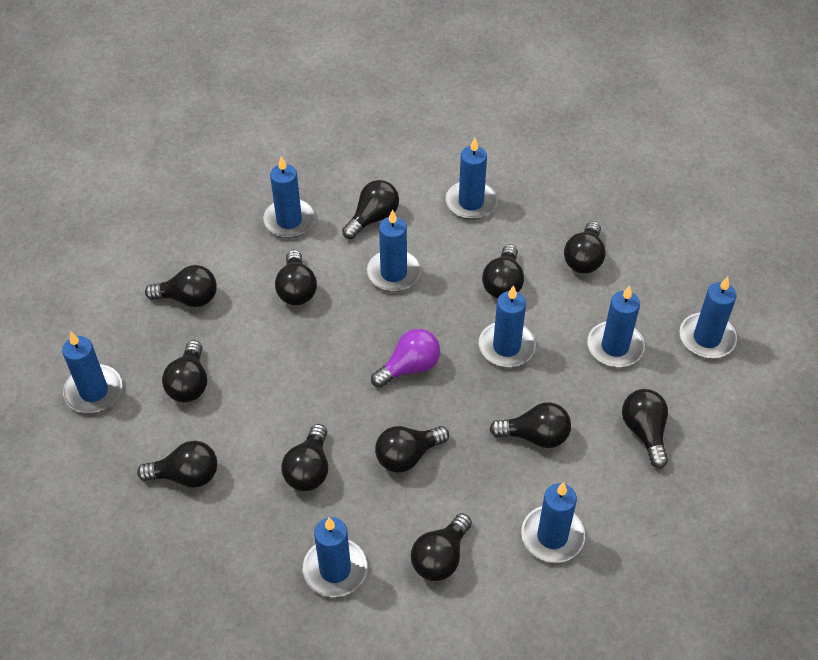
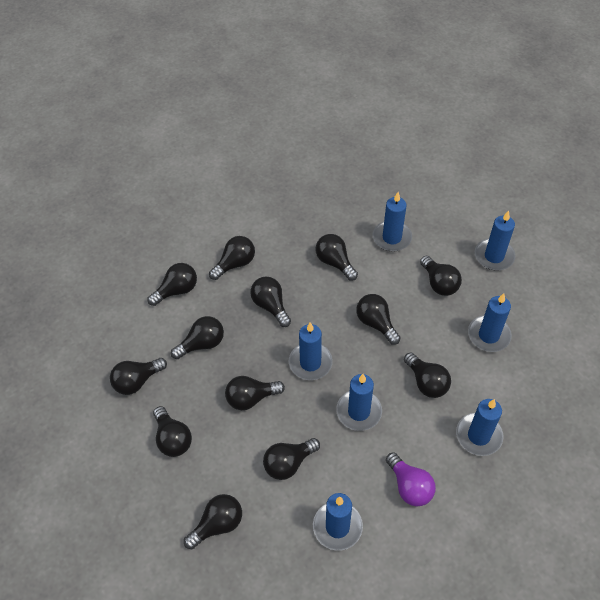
black light bulb: [137,441,217,488] [145,265,217,307] [162,340,207,402] [275,250,317,305] [281,424,328,491] [342,180,399,239] [375,426,449,473] [411,513,472,581] [482,244,524,298] [489,402,571,448] [564,221,606,273] [622,389,668,469] = 12 -> [110,358,167,395] [148,263,197,306] [153,406,192,457] [171,316,224,359] [184,494,242,549] [209,236,255,280] [225,376,285,410] [250,277,291,327] [263,438,320,480] [315,234,358,281] [356,294,401,345] [404,352,451,398] [420,256,462,296] = 13
blue candle: [62,332,122,413] [262,156,315,238] [303,517,367,597] [366,209,421,292] [445,138,498,220] [479,285,536,367] [521,482,585,563] [587,285,645,367] [679,277,737,358] = 9 -> [289,322,333,380] [313,493,363,551] [336,374,382,431] [373,192,412,252] [456,399,504,456] [468,293,512,352] [475,211,516,270] = 7

